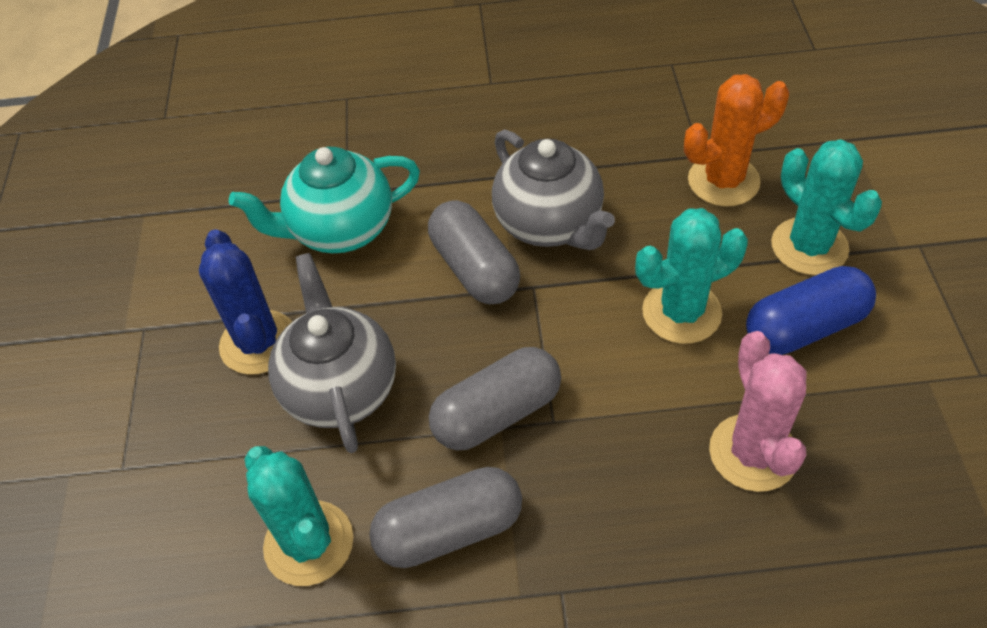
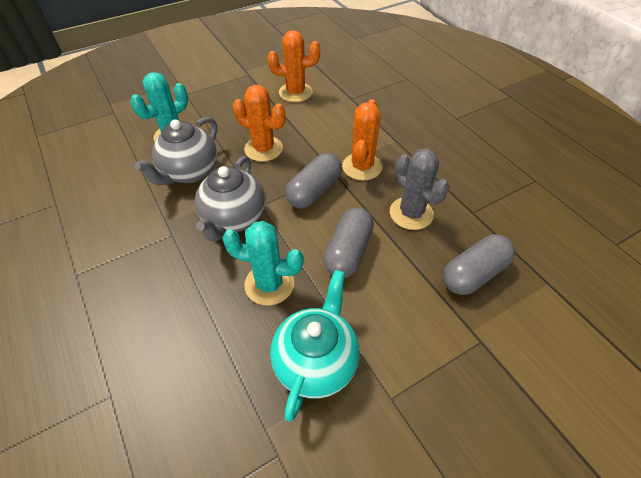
blue cactus: [199,229,292,375] = 1 -> none = 0
blue capsule: [746,266,876,355] = 1 -> none = 0
grey cactus: none = 0 -> [390,149,449,230] = 1
orange cactus: [684,74,789,207] = 1 -> [233,85,285,162] [268,30,320,102] [342,99,382,181] = 3
pink cactus: [709,331,807,492] = 1 -> none = 0
turquoise cactus: [244,446,353,586] [635,208,748,344] [771,139,882,275] = 3 -> [131,72,188,142] [222,221,304,306] = 2

